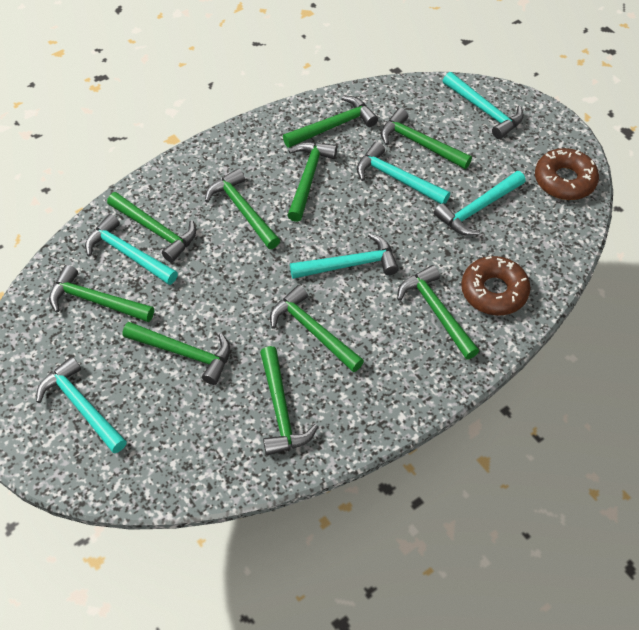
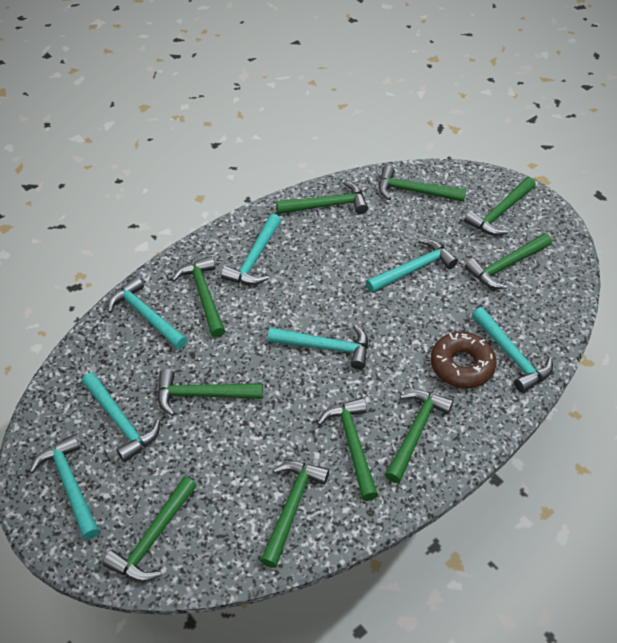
brown donut: [461,256,531,315] [535,148,599,200] = 2 -> [430,332,496,388] = 1
turquoise hammer: [36,357,127,453] [85,214,178,285] [290,233,399,279] [357,142,450,204] [434,171,526,236] [443,72,524,139] = 6 -> [29,434,99,540] [82,372,160,462] [108,276,187,349] [221,214,281,285] [268,325,368,369] [366,239,458,293] [472,307,553,393] = 7

